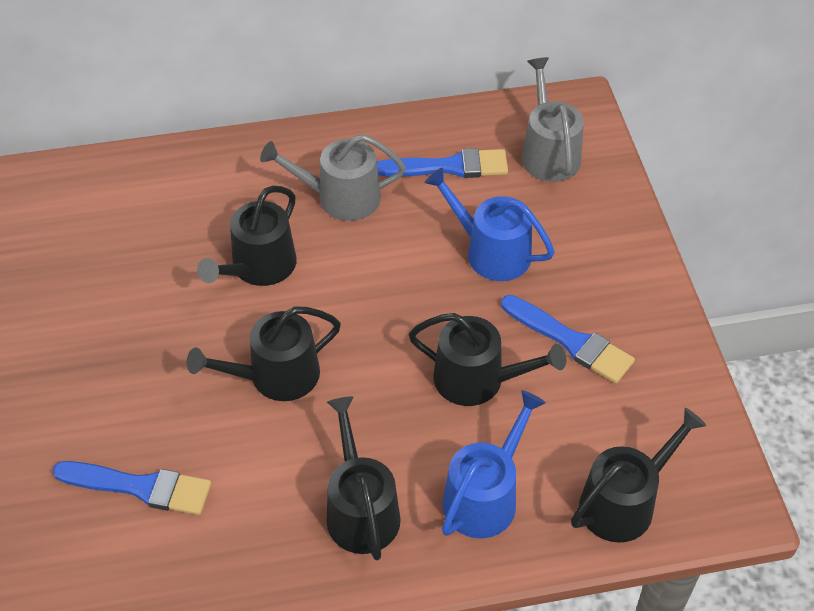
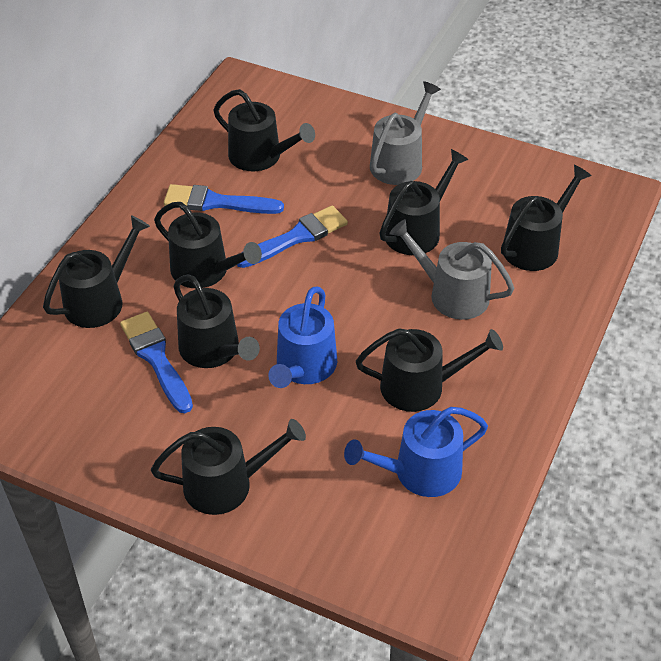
black watering can: [187,307,341,401] [197,186,297,286] [327,396,401,560] [409,313,566,406] [571,408,706,543] = 5 -> [43,215,150,328] [151,419,306,515] [154,202,262,288] [173,274,260,368] [213,89,315,171] [356,329,503,412] [379,149,469,255] [501,165,592,271] = 8

